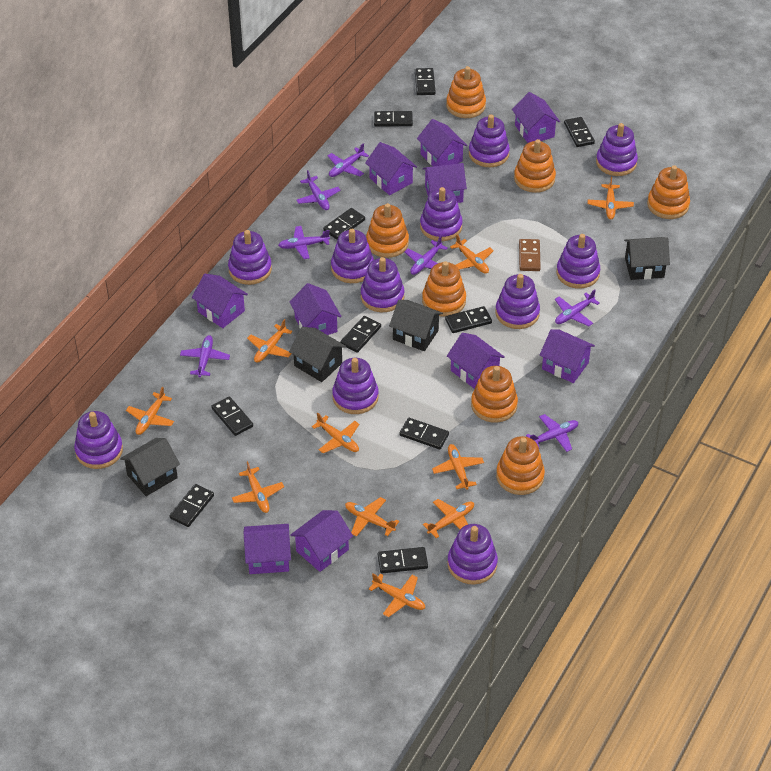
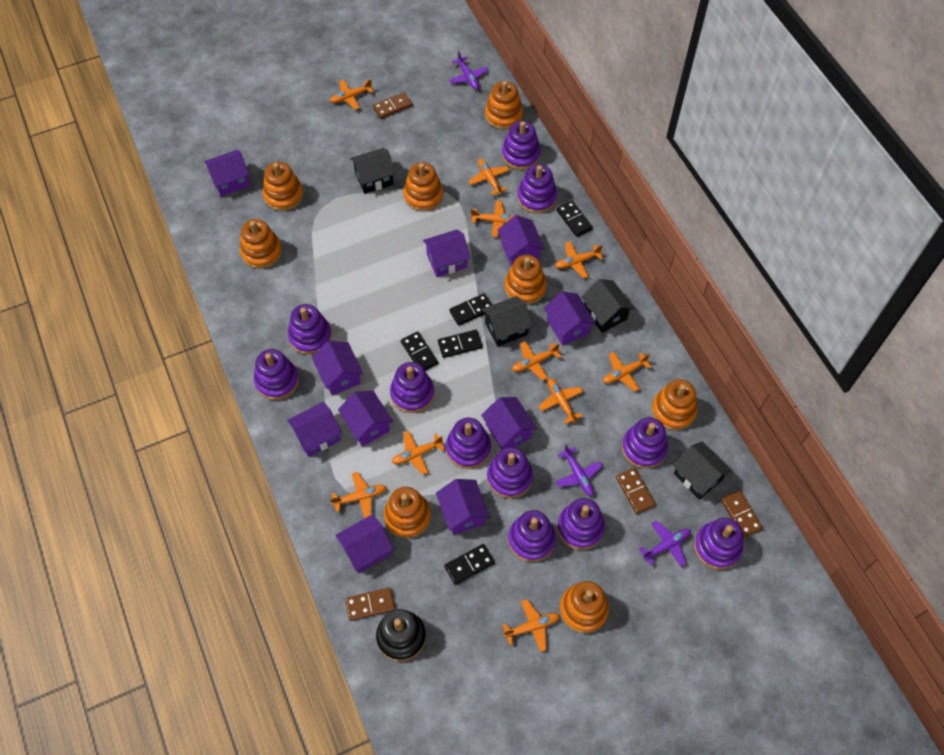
black domino: [169,484,214,527] [211,396,253,436] [323,208,365,240] [340,316,381,353] [374,111,413,127] [378,547,428,573] [399,418,449,449] [415,68,436,95] [445,306,492,333] [564,117,595,147] = 10 -> [401,331,438,371] [438,330,482,358] [444,544,495,585] [449,293,492,326] [556,201,593,237] = 5
black stacking toy: none = 0 -> [376,609,426,661] = 1
brown domino: [519,239,541,271] = 1 -> [345,587,395,621] [373,92,413,119] [616,467,656,514] [721,490,763,538] = 4
orange stacking toy: [366,203,409,258] [422,261,466,317] [446,66,486,118] [471,366,518,423] [496,436,545,495] [514,139,556,193] [647,165,690,219] = 7 -> [240,219,282,269] [263,162,304,211] [384,487,431,539] [403,162,443,212] [485,81,523,130] [504,255,546,305] [560,581,609,633] [651,379,697,431] = 8
purple plane: [180,335,230,377] [278,226,330,259] [296,170,340,210] [328,143,369,177] [405,236,448,275] [526,414,578,452] [555,290,600,326] = 7 -> [449,51,488,90] [556,444,603,496] [639,521,691,567] = 3

